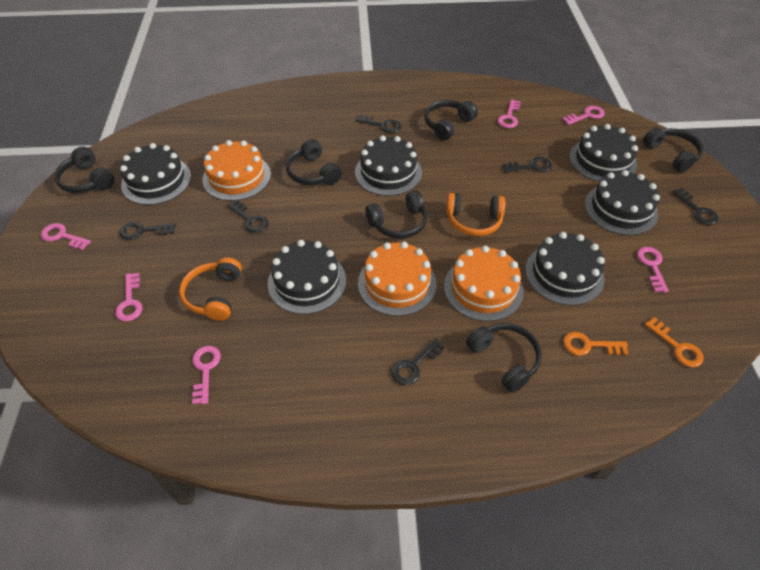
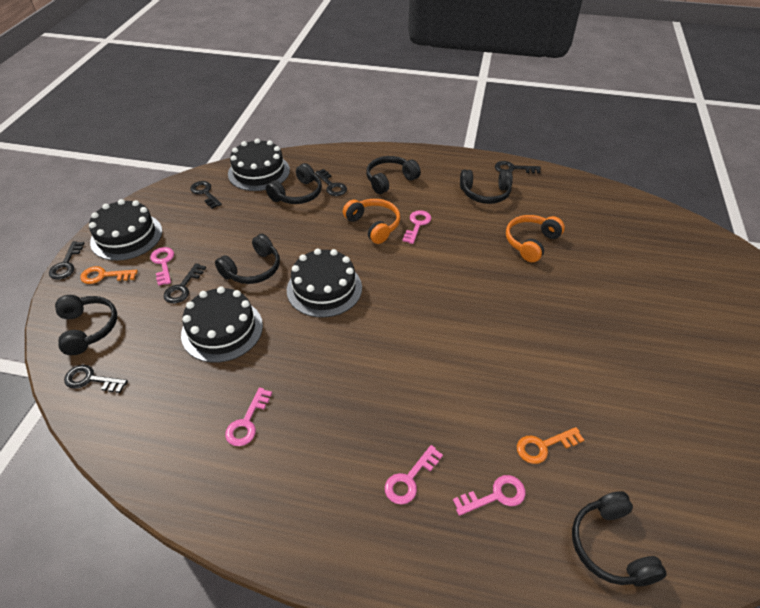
black cake: [120,143,191,205] [268,240,346,314] [355,136,422,196] [525,232,605,306] [570,124,638,182] [585,170,660,235] = 6 -> [89,199,162,261] [181,287,263,363] [228,139,290,191] [287,248,362,318] = 4
orange cake: [202,140,271,201] [358,242,436,316] [444,246,524,321] = 3 -> none = 0
pink key: [41,223,91,250] [115,273,142,321] [192,346,221,404] [498,99,521,128] [562,106,605,125] [637,247,669,292] = 6 -> [150,247,174,286] [225,388,272,446] [385,445,443,504] [402,210,431,244] [453,475,526,516] = 5

